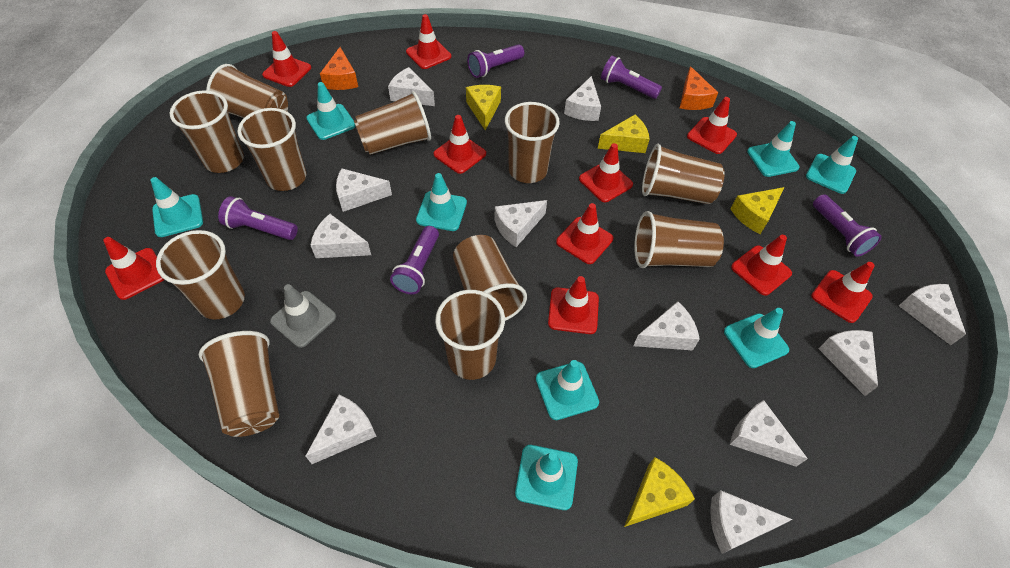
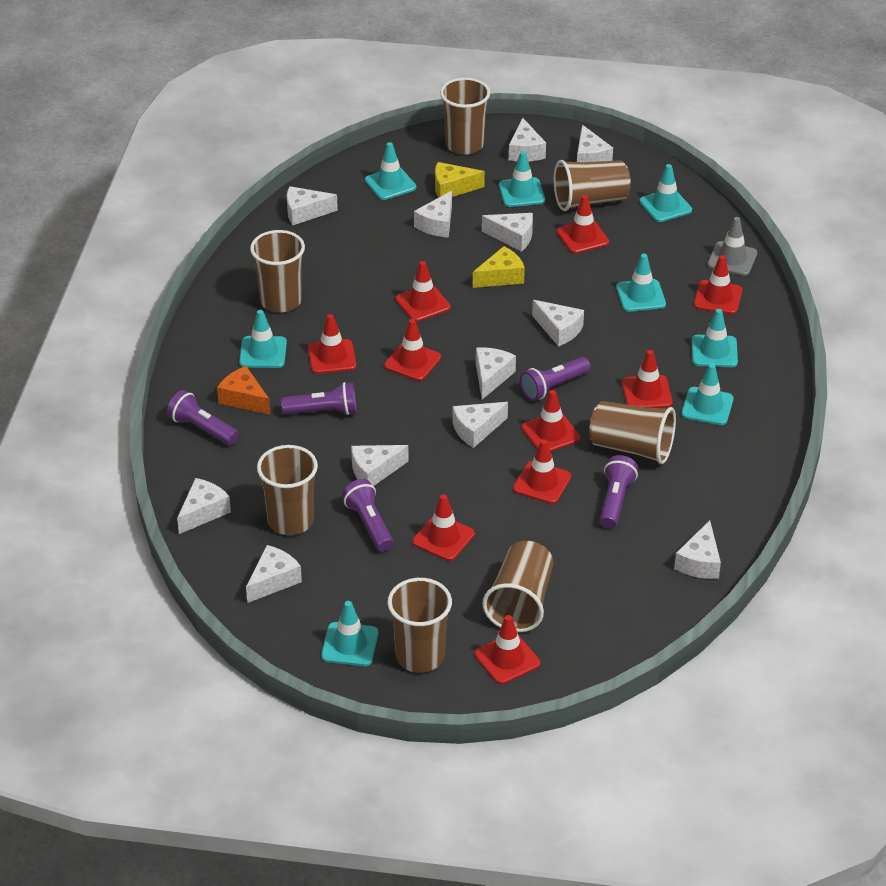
brown cup: [156,230,245,319] [170,90,244,173] [199,331,279,437] [206,64,288,118] [237,108,306,191] [354,91,431,155] [435,290,505,380] [453,235,527,321] [505,102,560,183] [634,211,724,268] [642,144,725,204] = 11 -> [250,230,305,313] [257,445,318,535] [387,578,452,673] [440,78,490,155] [483,541,554,632] [554,160,631,211] [589,401,676,464] = 7
orange cheese: [320,47,358,90] [680,66,718,110] = 2 -> [217,366,270,415] = 1
white cheese: [306,395,377,464] [310,214,371,258] [336,168,392,212] [388,67,435,106] [495,200,547,247] [564,76,601,121] [633,301,700,350] [710,490,792,554] [730,400,808,467] [818,330,878,396] [899,284,966,345] = 11 -> [177,478,231,534] [246,545,302,603] [287,186,338,225] [351,445,409,486] [414,191,452,238] [453,402,508,448] [476,347,516,399] [482,213,533,252] [509,118,546,161] [532,300,584,347] [577,125,613,162] [674,520,721,579] = 12
yellow cheese: [466,85,501,130] [598,115,650,153] [624,457,695,527] [731,187,784,234] = 4 -> [435,162,485,198] [473,246,525,288] = 2

